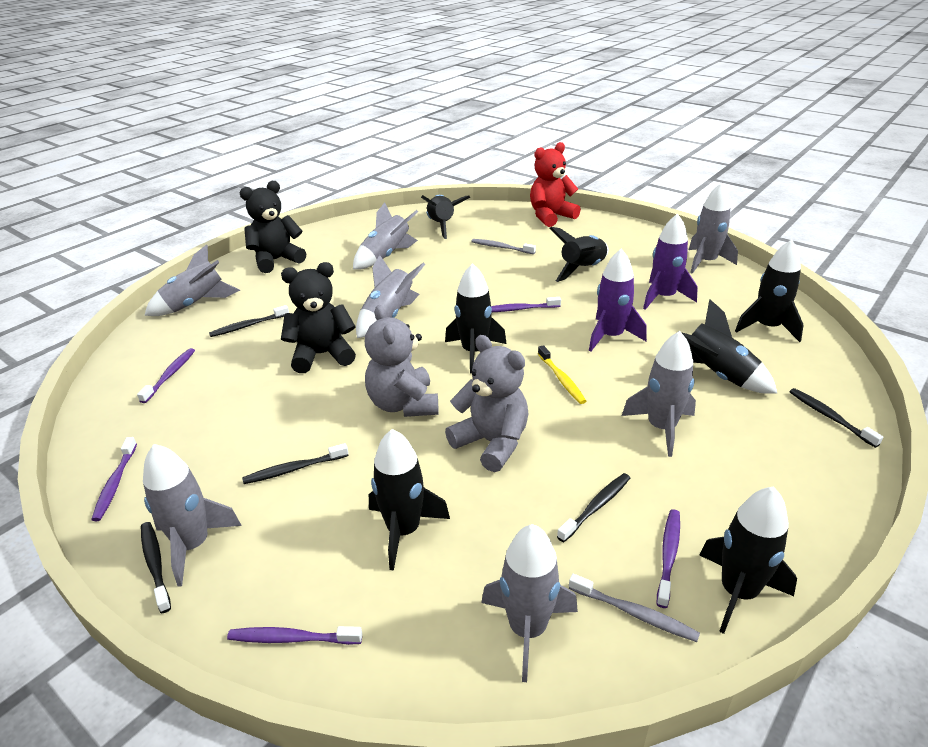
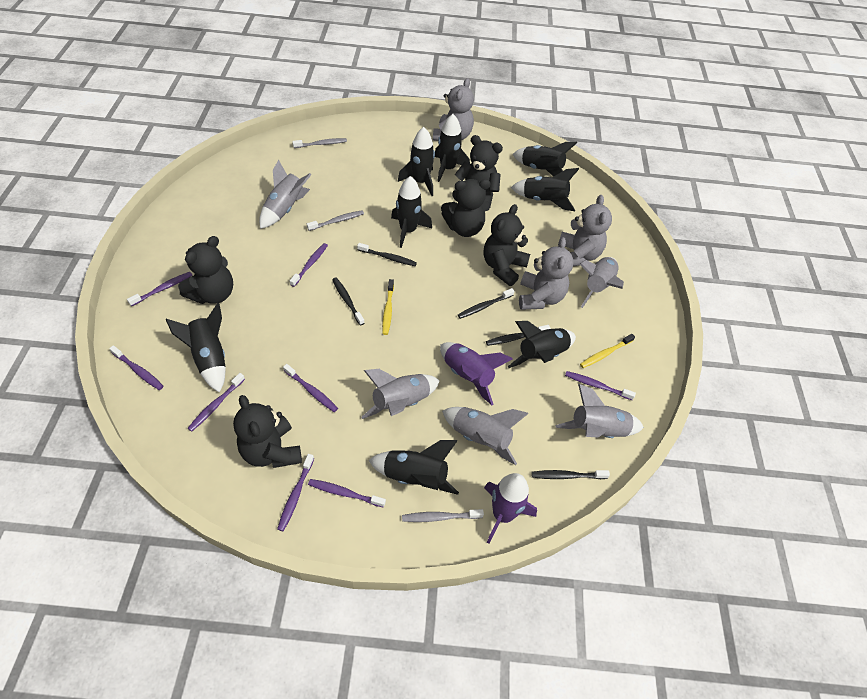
black rocket: [369,429,450,570] [421,195,470,239] [445,263,507,373] [549,227,609,282] [678,300,777,394] [700,486,797,634] [735,240,804,342] = 7 -> [166,303,226,393] [368,440,459,495] [391,176,432,248] [398,127,435,196] [435,114,470,182] [507,321,576,368] [511,168,579,211] [513,142,577,177] = 8
black teddy bear: [240,181,306,273] [281,262,356,373] = 2 -> [178,236,233,304] [233,395,302,468] [441,179,491,237] [452,135,503,207] [484,204,530,286] = 5
grey rocket: [143,444,242,587] [144,244,240,316] [353,203,418,270] [356,255,425,338] [481,524,578,682] [622,331,696,457] [689,183,738,274] = 7 -> [259,159,312,229] [361,369,440,419] [442,407,529,465] [555,384,644,438] [580,257,624,308] = 5
grey teddy bear: [365,305,439,417] [445,335,529,472] = 2 -> [433,78,474,141] [519,237,574,310] [560,195,612,266] = 3
grey toothbrush: [471,239,536,254] [569,574,700,642] = 2 -> [292,138,347,148] [307,210,364,231] [402,509,484,522] = 3
purple toothbrush: [91,437,137,521] [137,348,195,403] [227,626,362,645] [491,297,561,312] [657,509,680,608] = 5 -> [109,345,164,390] [127,272,192,306] [187,373,245,432] [277,454,314,531] [283,364,338,412] [290,243,328,287] [308,479,386,508] [565,371,636,400] = 8
red teddy bear: [530,142,581,227] = 1 -> none = 0
yellow toothbrush: [538,345,586,404] = 1 -> [382,279,394,335] [580,334,635,368] = 2

